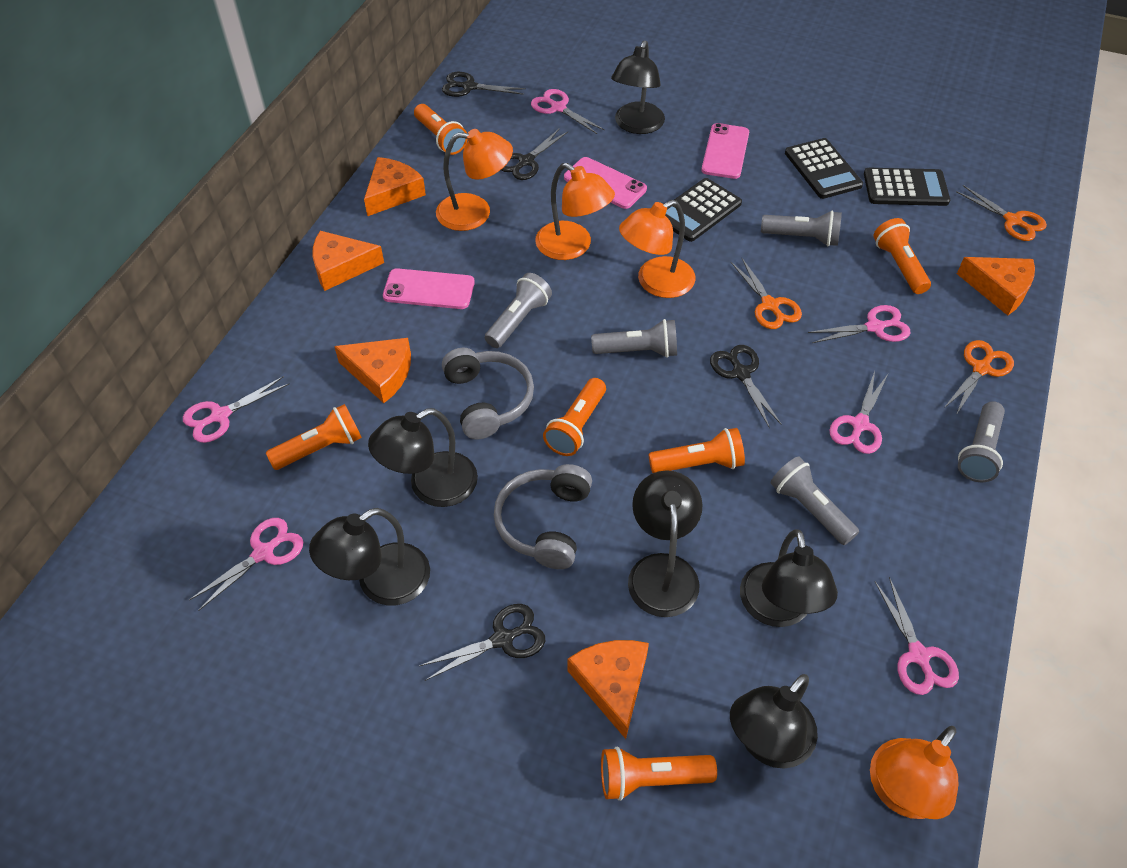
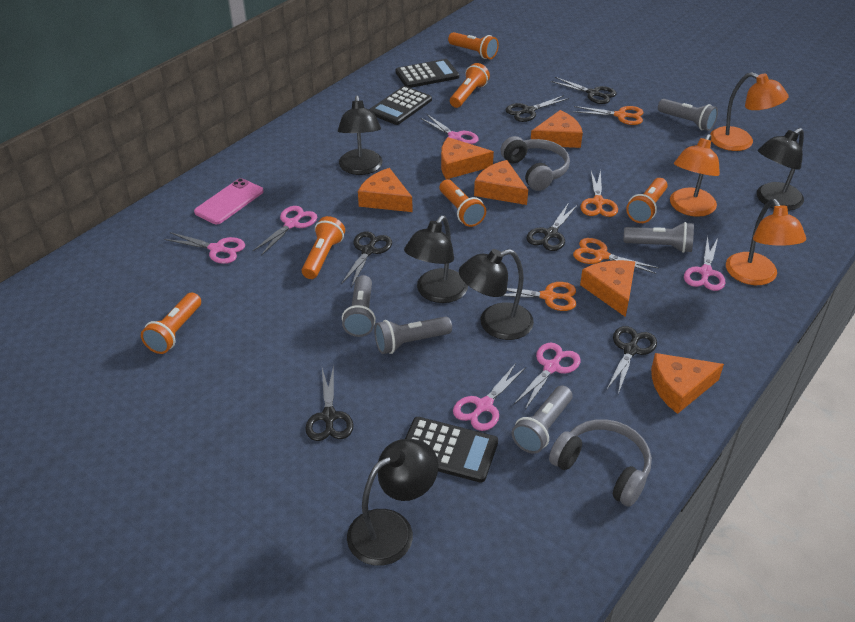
black lamp: [309,508,430,605] [368,408,478,507] [611,41,665,134] [628,470,703,617] [730,674,818,769] [740,529,838,627] = 6 -> [338,95,383,175] [347,439,438,566] [404,215,468,303] [459,249,534,340] [757,128,804,211] = 5
black scissors: [419,604,545,681] [442,72,526,97] [501,128,568,180] [710,345,782,428] = 4 -> [305,365,354,441] [341,231,392,288] [505,95,569,122] [527,204,578,251] [551,77,616,104] [607,326,657,394] = 6
orange cheese: [313,231,384,291] [334,338,411,403] [364,157,426,216] [567,640,649,739] [957,257,1035,316] = 5 -> [358,168,412,212] [441,137,494,179] [474,160,528,205] [531,110,583,148] [580,260,635,317] [651,353,724,414] = 6
orange lamp: [436,129,513,231] [535,163,615,260] [619,200,695,298] [870,726,958,819] = 4 -> [670,134,720,217] [710,72,789,151] [726,199,806,285] = 3
orange scissors: [731,258,802,329] [944,340,1014,415] [956,185,1047,241] = 3 -> [503,282,576,311] [573,106,643,125] [573,238,659,274] [580,170,618,217] = 4
pink phone: [383,268,475,309] [564,157,647,209] [701,123,749,179] = 3 -> [194,178,264,224] = 1

